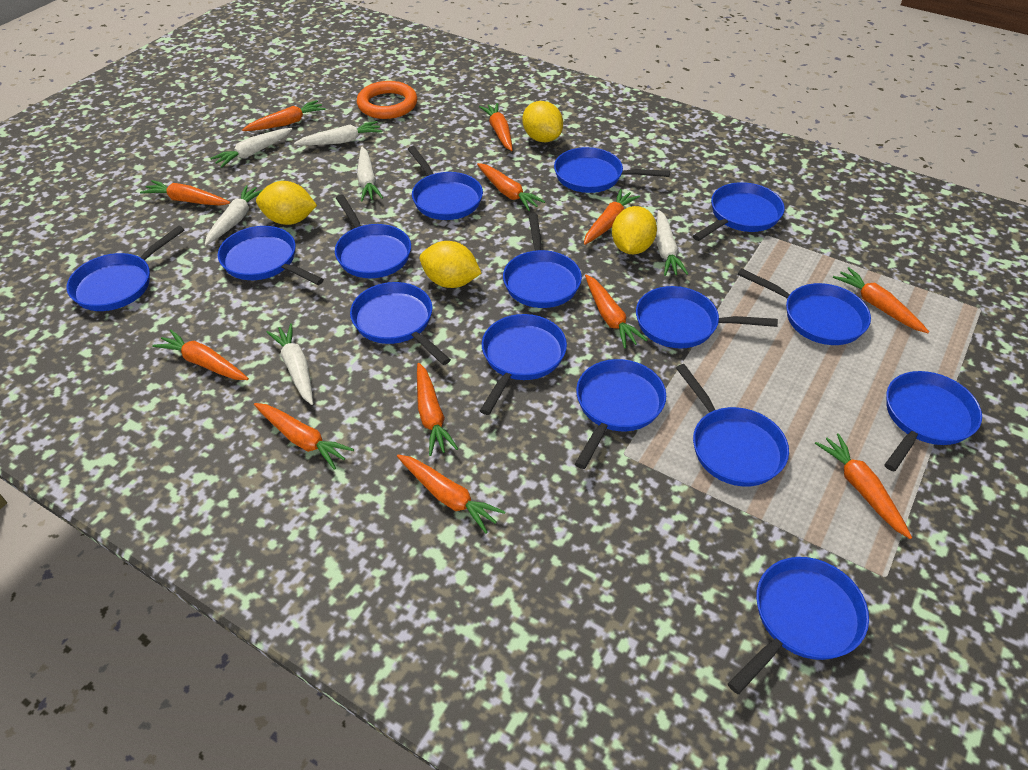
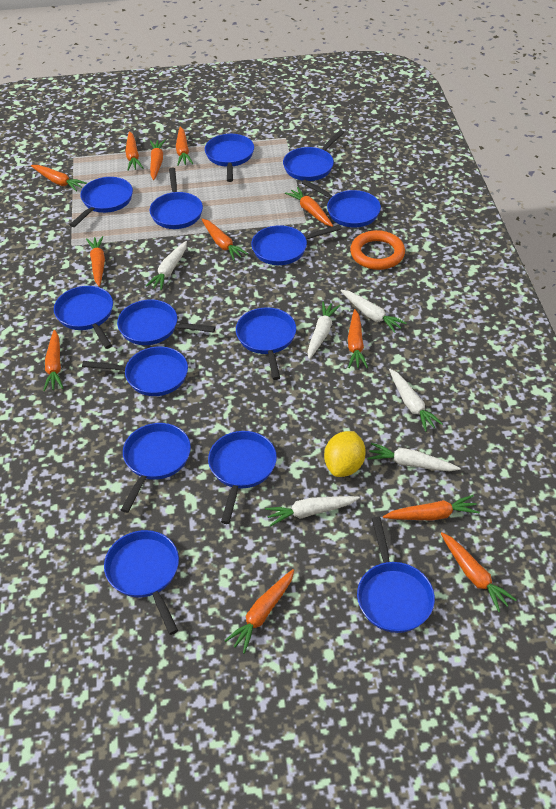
blue pan: [67,226,185,311] [218,226,324,285] [335,195,411,278] [350,282,451,365] [408,146,483,220] [480,314,567,415] [503,213,582,308] [554,147,670,193] [575,359,666,469] [636,286,778,348] [676,364,789,487] [693,182,785,241] [728,557,869,694] [738,268,871,345] [884,371,982,472] = 15 -> [54,286,113,349] [70,177,133,227] [82,346,188,396] [104,530,179,635] [117,300,216,345] [121,423,191,513] [150,168,203,229] [205,134,254,182] [208,431,277,524] [236,307,296,380] [251,224,342,265] [283,130,344,181] [302,180,381,228] [357,516,435,633] = 14
yellow lemon: [256,181,317,225] [420,241,481,288] [522,101,563,142] [612,206,657,254] = 4 -> [324,431,366,477] = 1

